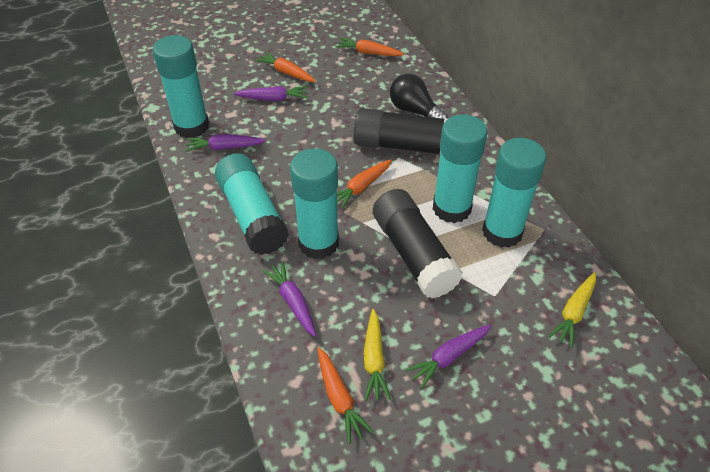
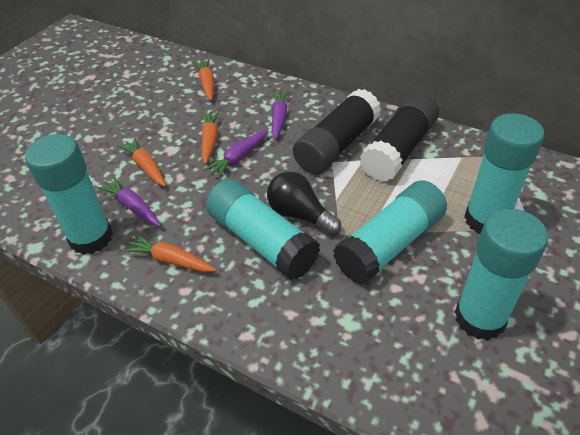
purple carrot: [185,134,266,152] [233,86,308,101] [262,261,316,337] [405,324,491,389] = 4 -> [97,176,161,226] [203,130,268,179] [271,90,289,139] = 3
yellow carrot: [364,309,391,401] [548,272,596,348] = 2 -> none = 0

